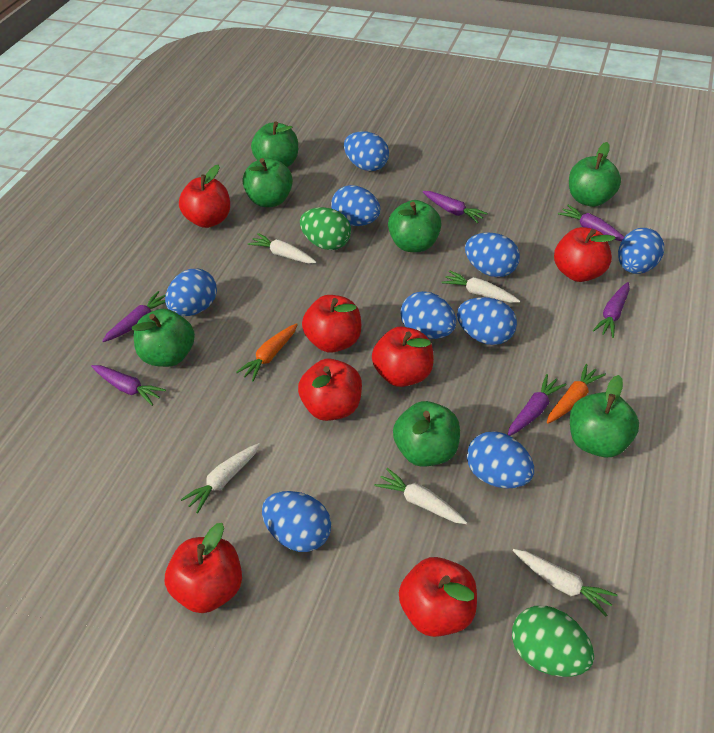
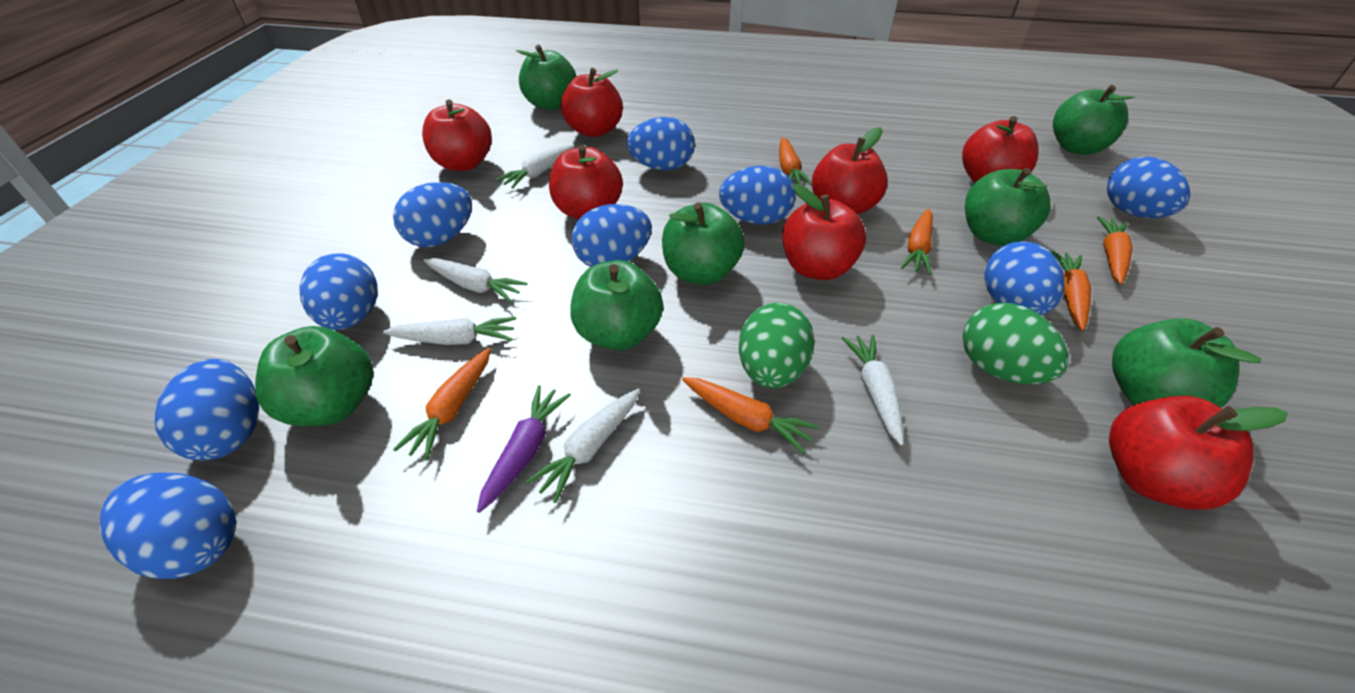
orange carrot: [236,323,298,381] [547,364,606,424] = 2 -> [393,348,491,460] [682,377,819,454] [779,137,812,186] [901,209,933,275] [1050,250,1091,331] [1097,216,1133,284] = 6
purple carrot: [91,365,166,406] [102,291,166,342] [423,191,488,223] [508,374,566,436] [558,205,624,241] [592,282,630,338] = 6 -> [477,385,571,513] = 1

